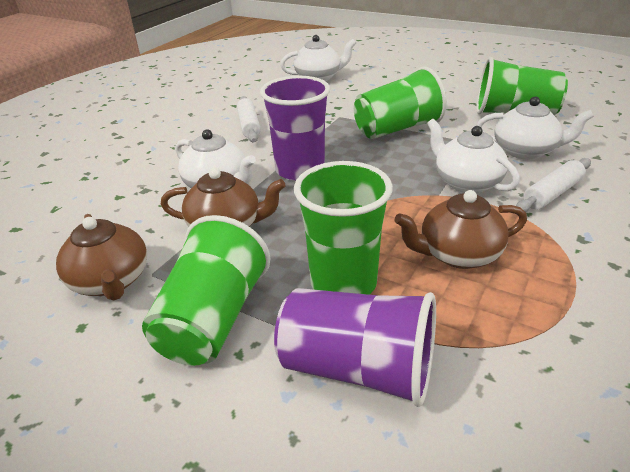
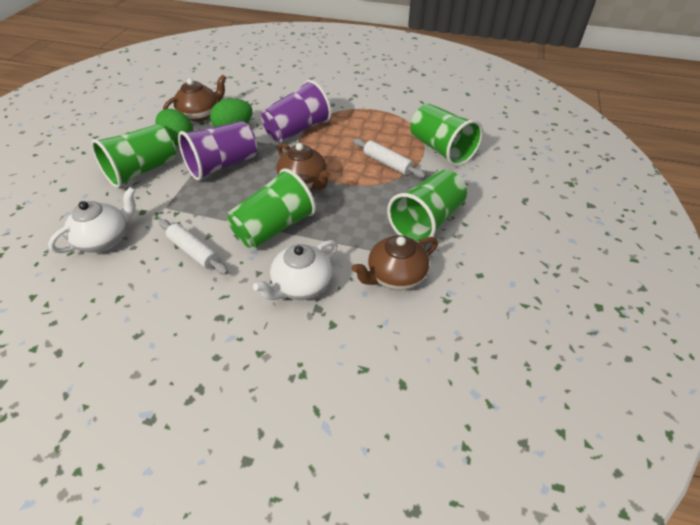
green egg: none = 0 -> [155,109,193,146] [210,98,253,127] = 2
white teapot: [175,130,256,188] [280,35,356,81] [427,119,520,193] [476,96,594,159] = 4 -> [48,187,136,253] [253,240,338,300] = 2

